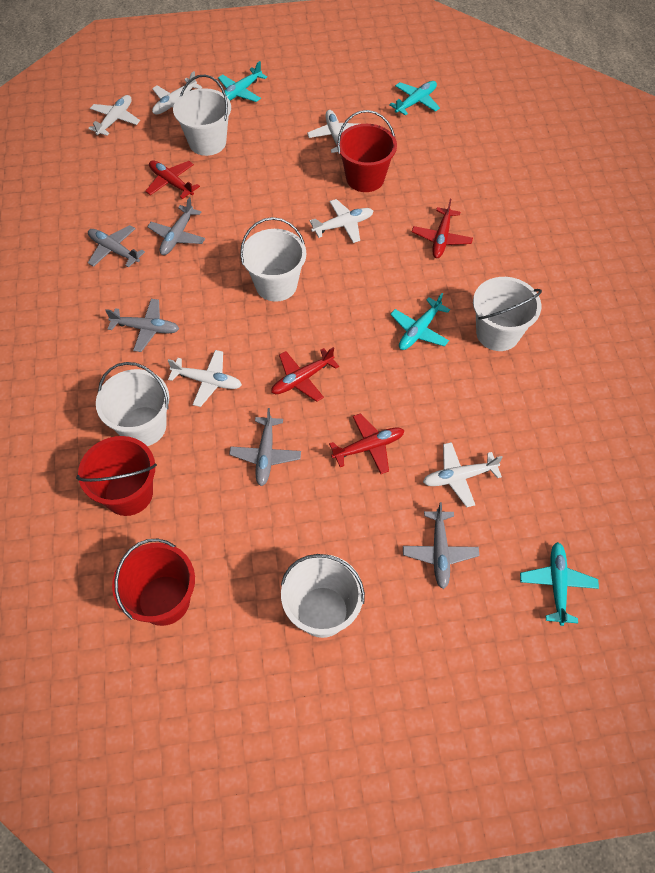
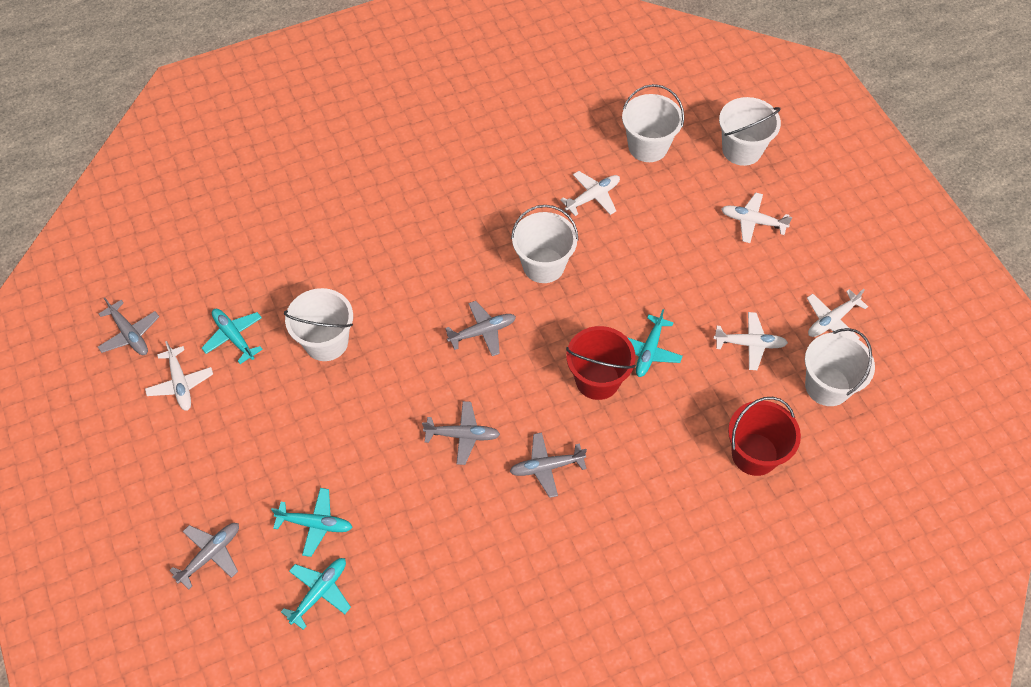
red bucket: [76,436,157,516] [112,539,195,626] [337,110,397,192] = 3 -> [566,326,636,400] [728,397,801,476] = 2
red plane: [145,160,200,199] [271,347,339,402] [329,413,405,474] [412,199,473,258] = 4 -> none = 0
white plane: [88,95,140,136] [152,71,202,114] [168,350,242,407] [307,110,358,153] [309,199,373,243] [423,442,503,507] = 6 -> [145,341,213,411] [560,171,620,216] [713,312,788,370] [721,193,792,243] [807,289,868,339] = 5

